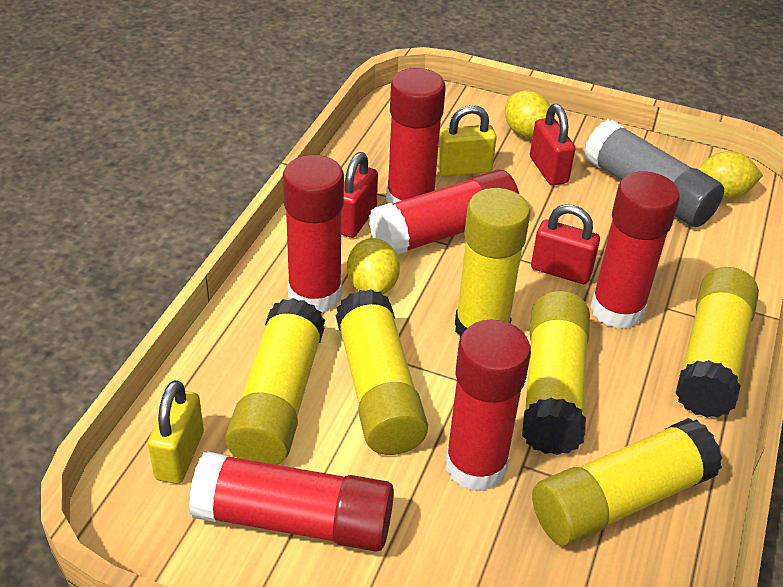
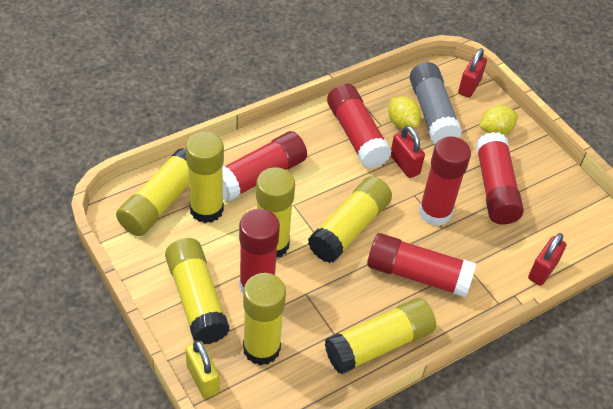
yellow glue stick: [225,298,325,465] [336,289,428,455] [455,188,530,338] [522,291,590,455] [532,418,722,546] [676,267,759,418] = 6 -> [116,148,189,236] [165,238,230,344] [186,132,224,223] [243,273,286,366] [256,167,295,258] [308,176,392,263] [325,298,436,374] = 7
yellow lemon: [347,238,400,295] [505,90,550,138] [698,151,763,199] = 3 -> [388,96,421,129] [479,105,518,135] = 2
yellow padlock: [148,380,204,484] [437,105,497,177] = 2 -> [185,340,220,399] = 1

